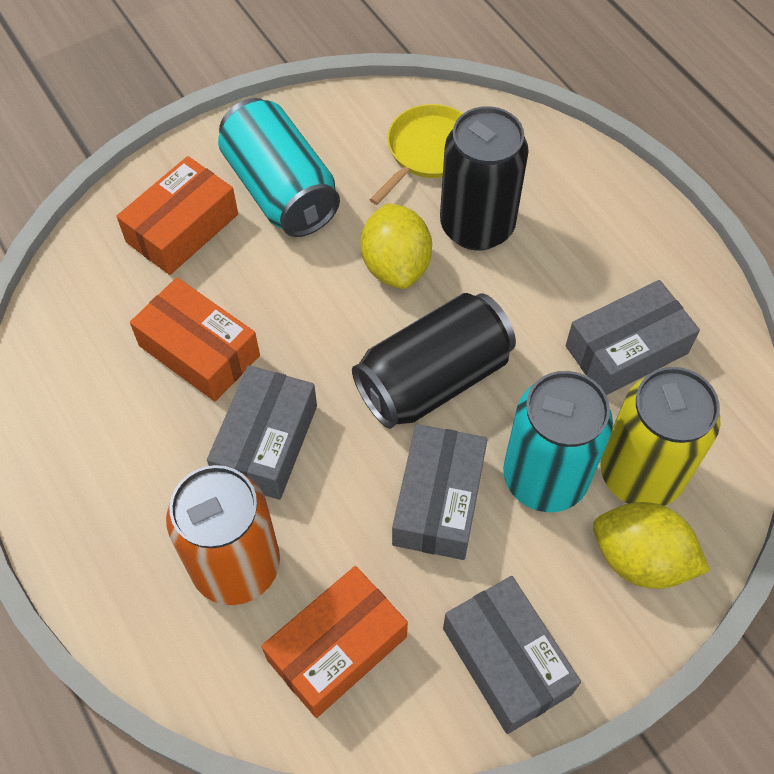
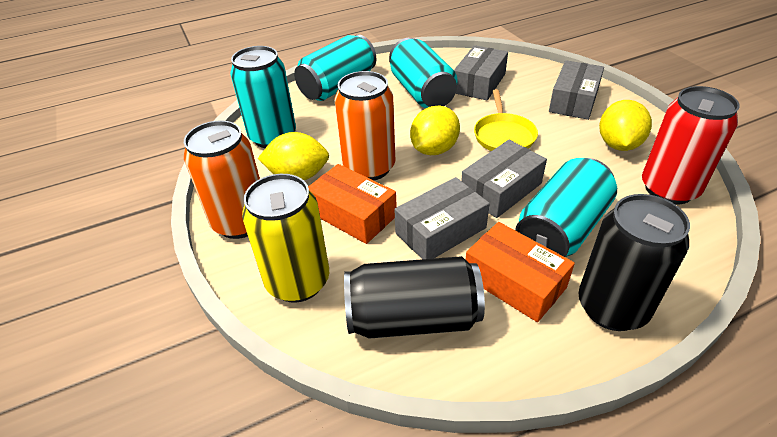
orange box: [117,156,238,275] [130,277,260,402] [261,566,408,718] = 3 -> [308,164,397,244] [466,222,575,322] = 2
orange can: [166,465,280,605] = 1 -> [184,120,260,239] [335,71,395,180] = 2
red can: none = 0 -> [642,86,740,205] = 1
turquoise can: [218,98,340,237] [503,371,613,512] = 2 -> [230,46,296,148] [294,35,376,101] [389,38,458,108] [515,158,617,257] = 4
yellow lemon: [360,203,432,289] [593,502,710,589] = 2 -> [258,132,329,180] [410,106,460,155] [599,100,652,151] = 3

